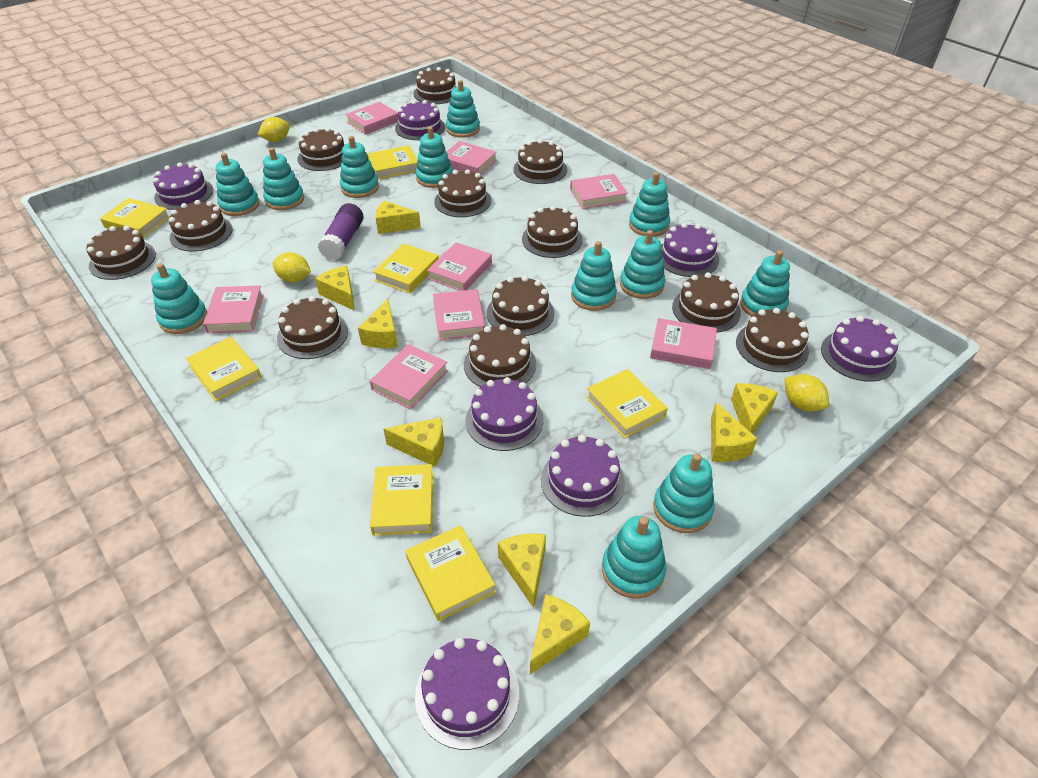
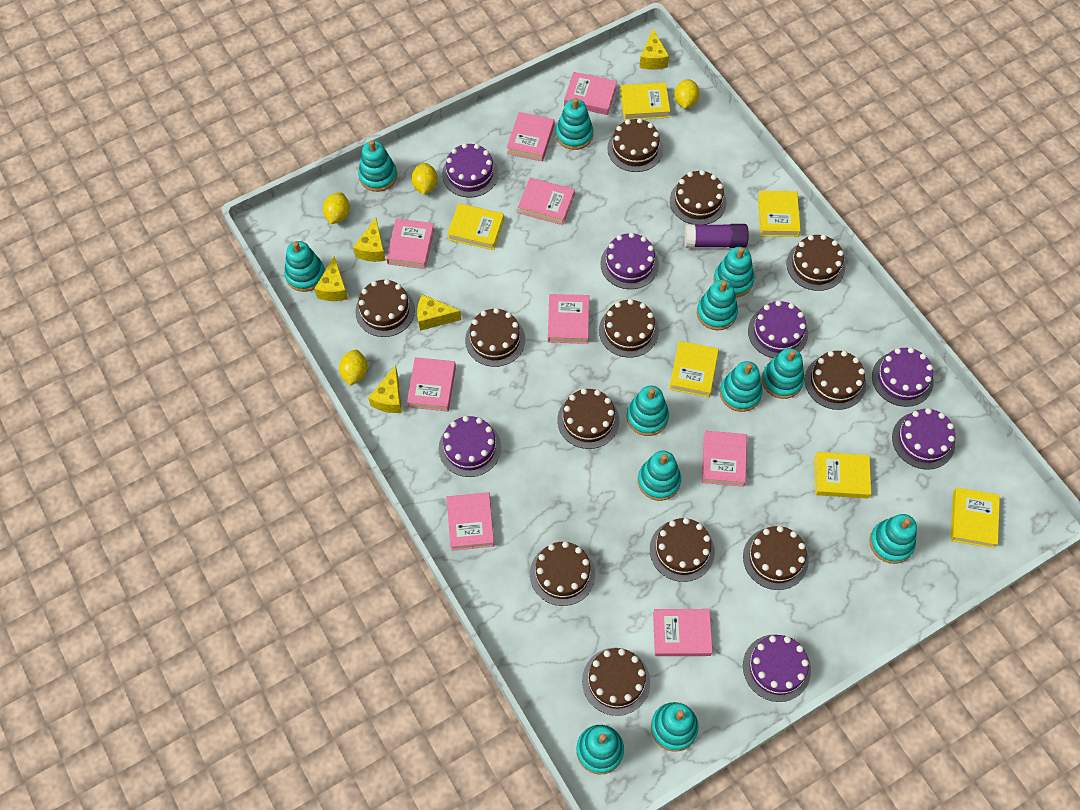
pink book: [203,285,264,333] [345,102,398,135] [370,344,448,409] [427,242,492,291] [433,289,485,340] [446,141,497,175] [570,174,628,209] [650,318,717,369] = 8 -> [386,218,434,269] [407,357,456,411] [446,492,495,551] [507,112,554,162] [518,178,575,225] [548,294,589,344] [564,72,617,115] [653,609,713,656] [702,431,747,487] = 9
yellow book: [100,198,170,238] [186,337,262,401] [367,146,418,179] [370,464,433,536] [373,243,439,293] [405,525,496,621] [586,369,668,438] = 7 -> [447,203,504,250] [620,83,670,121] [669,341,719,397] [758,191,801,237] [814,452,871,499] [951,488,1000,548] = 6
yellow cheese: [315,266,355,311] [358,299,398,348] [375,201,421,234] [383,418,444,467] [498,534,546,608] [530,594,590,674] [711,402,758,462] [731,383,778,434] = 8 -> [314,256,348,301] [353,217,386,262] [368,365,402,413] [417,294,461,331] [639,29,669,70] = 5
yellow lemon: [258,117,290,142] [273,252,311,283] [785,374,829,411] = 3 -> [323,192,350,224] [339,350,367,386] [411,163,438,195] [674,79,700,109] = 4

